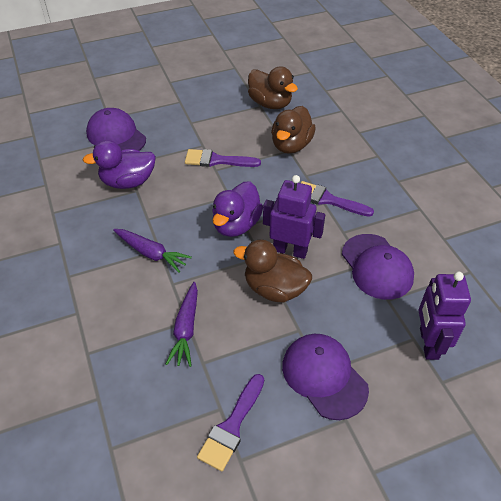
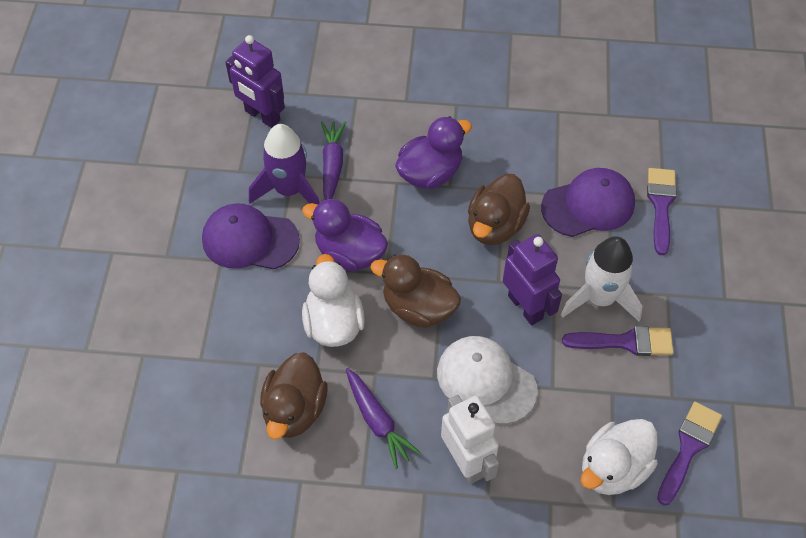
purple cap: [86,108,146,151] [282,334,369,420] [342,234,414,300] = 3 -> [202,203,300,269] [541,168,635,237] = 2
purple rocket: none = 0 -> [249,124,320,204] = 1
white cap: none = 0 -> [437,336,538,424] = 1
white duck: none = 0 -> [302,254,365,347] [581,419,658,495] = 2
white robot: none = 0 -> [441,395,499,484] = 1
white rocket: none = 0 -> [561,236,642,321] = 1

